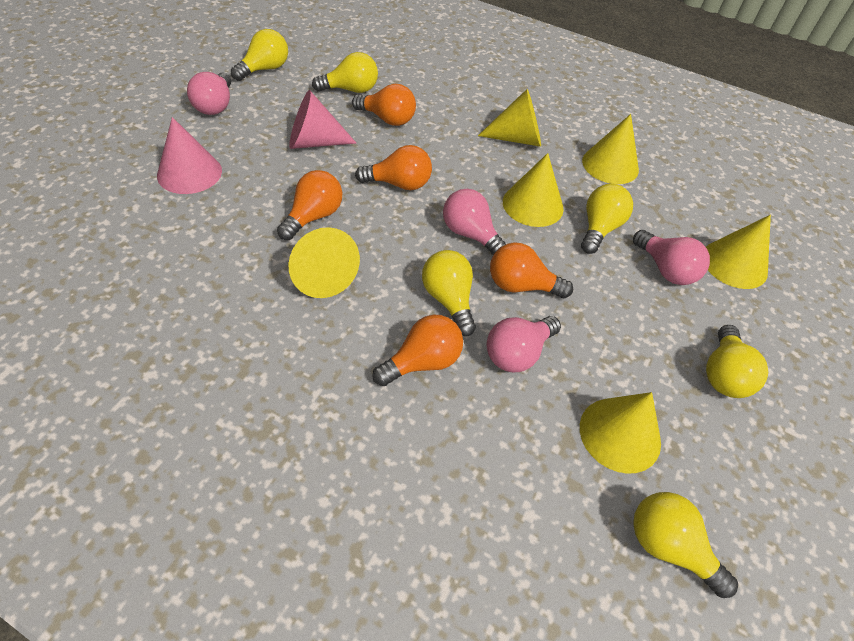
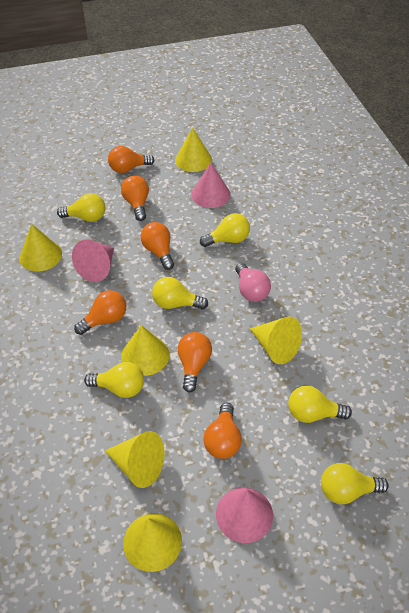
orange light bulb: [277,170,342,240] [352,84,416,126] [355,145,432,190] [372,315,463,386] [490,242,573,298] = 5 -> [74,290,126,335] [108,146,155,173] [121,175,149,221] [141,222,174,270] [178,332,212,393] [203,403,242,459] = 6
pink cone: [157,117,222,194] [289,90,357,149] = 2 -> [72,239,114,282] [191,163,230,208] [216,487,273,543] = 3
pink light bulb: [187,72,231,115] [443,189,506,255] [487,316,561,372] [633,230,710,285] = 4 -> [235,263,271,302] = 1

